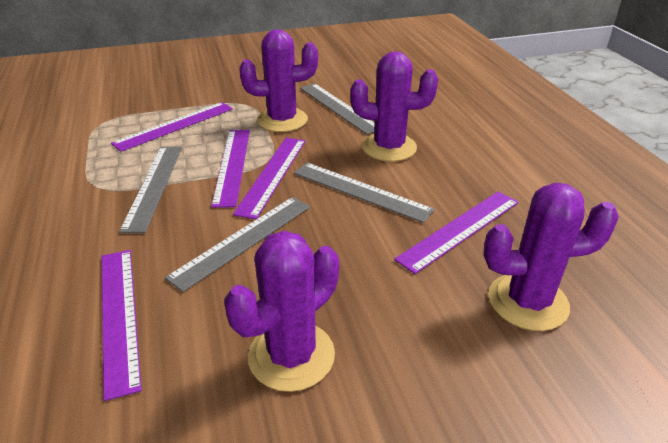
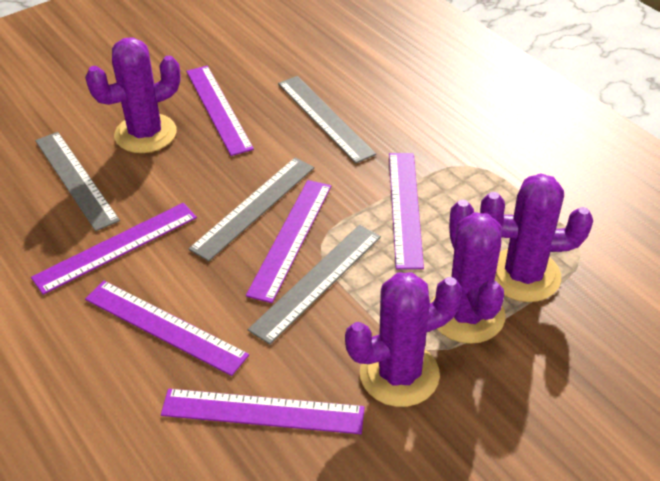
purple ruler: [102,250,142,401] [111,102,233,152] [211,130,250,208] [233,138,305,219] [394,191,519,274] = 5 -> [31,203,197,295] [85,281,249,376] [161,389,365,434] [186,66,254,156] [246,180,331,303] [389,153,424,269] = 6

